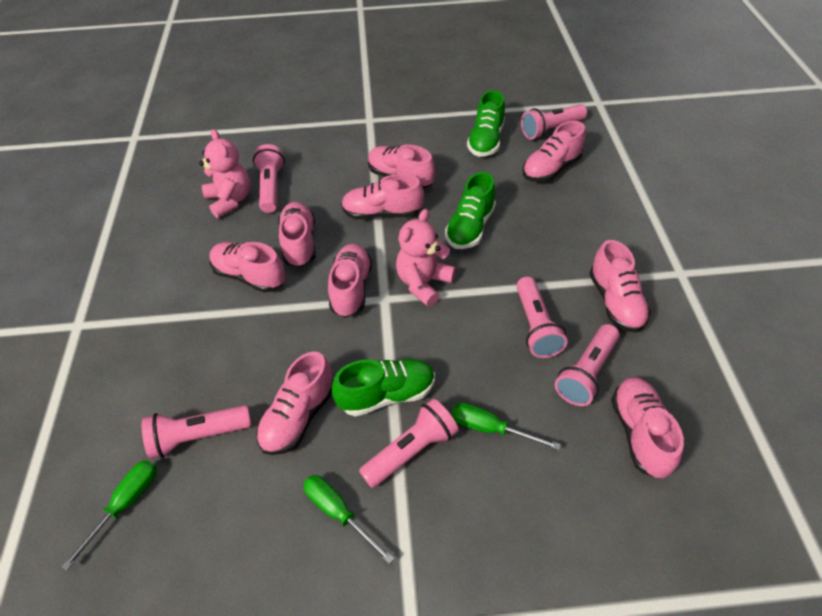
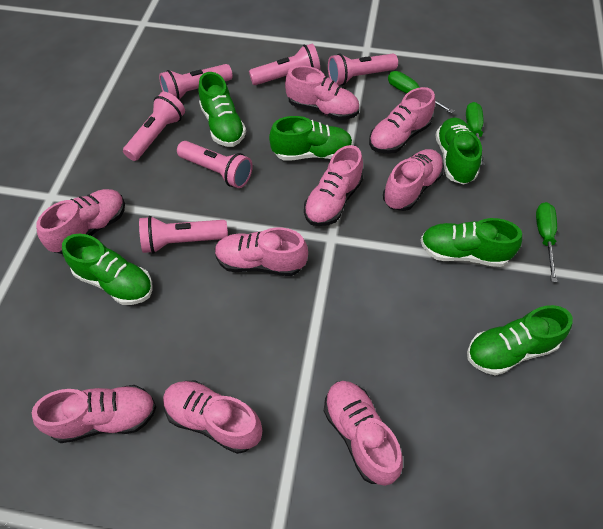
green shoe: [332,359,435,417] [445,172,496,249] [467,90,505,157] = 3 -> [62,234,153,305] [199,72,246,147] [269,116,353,161] [421,218,522,267] [435,117,482,185] [467,305,573,376] = 6
pink teddy bear: [199,129,250,218] [396,209,456,307] = 2 -> none = 0

